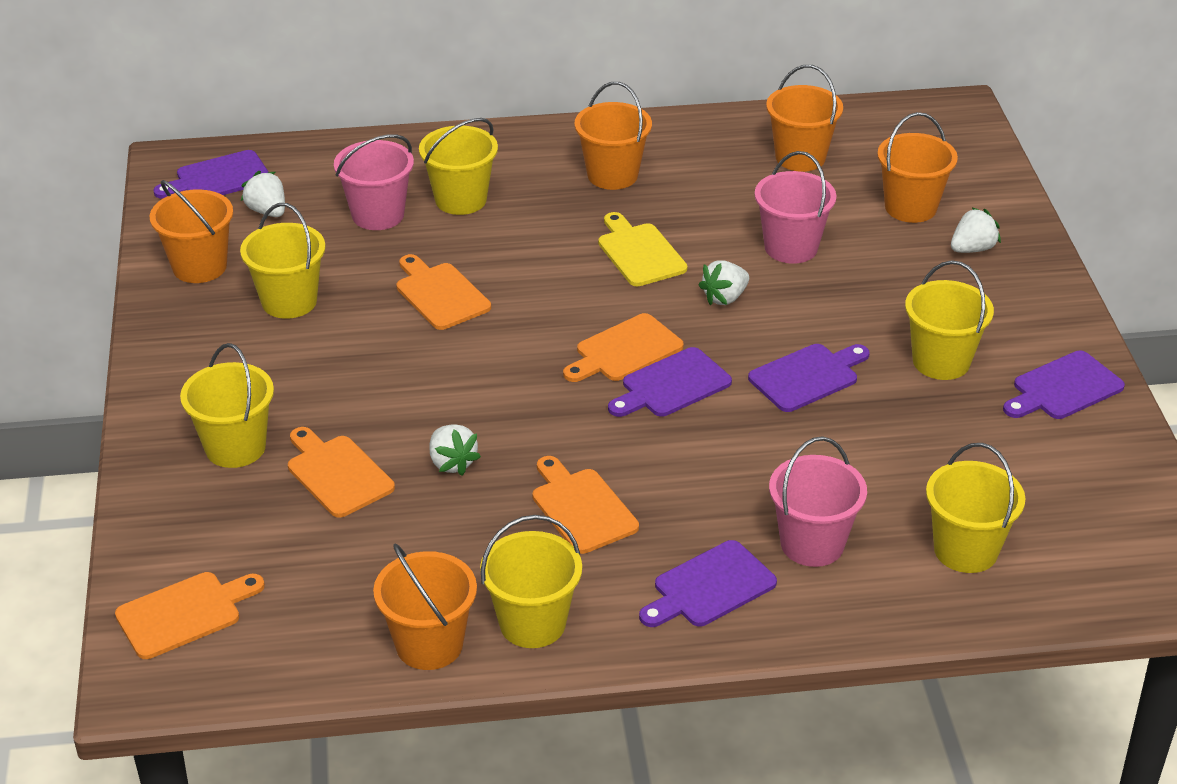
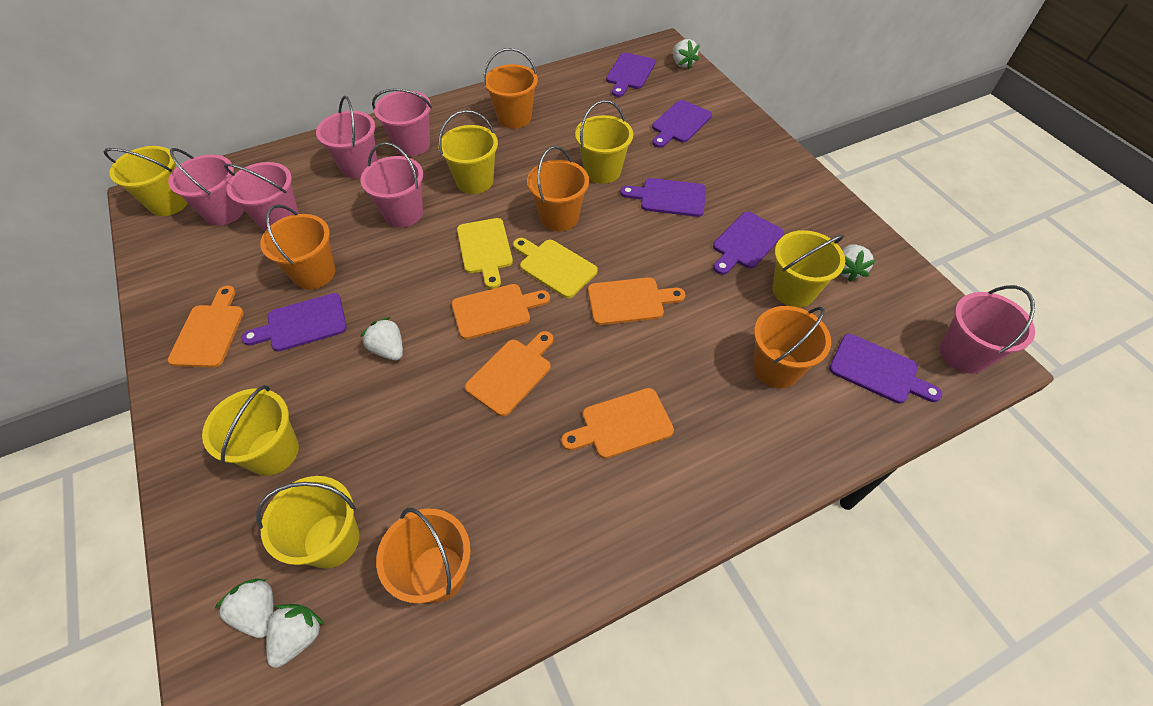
pink bucket: [334,134,414,230] [754,151,836,264] [769,436,867,567] = 3 -> [168,148,244,226] [224,162,299,231] [316,96,377,178] [360,142,423,227] [372,89,432,157] [940,285,1035,374] = 6
purple cutting board: [153,150,268,199] [608,347,732,417] [639,540,777,627] [748,344,870,412] [1003,351,1125,419] = 5 -> [241,293,347,351] [606,53,656,97] [620,178,706,217] [652,100,712,148] [713,212,784,275] [829,334,942,404] = 6
white strawberry: [241,171,285,217] [430,424,481,476] [699,260,749,305] [951,208,1001,253] = 4 -> [215,578,273,638] [266,604,324,668] [360,317,403,361] [673,39,700,69] [840,244,876,282] = 5
yellow cutting board: [598,212,687,286] = 1 -> [457,218,513,289] [513,238,598,298] = 2

